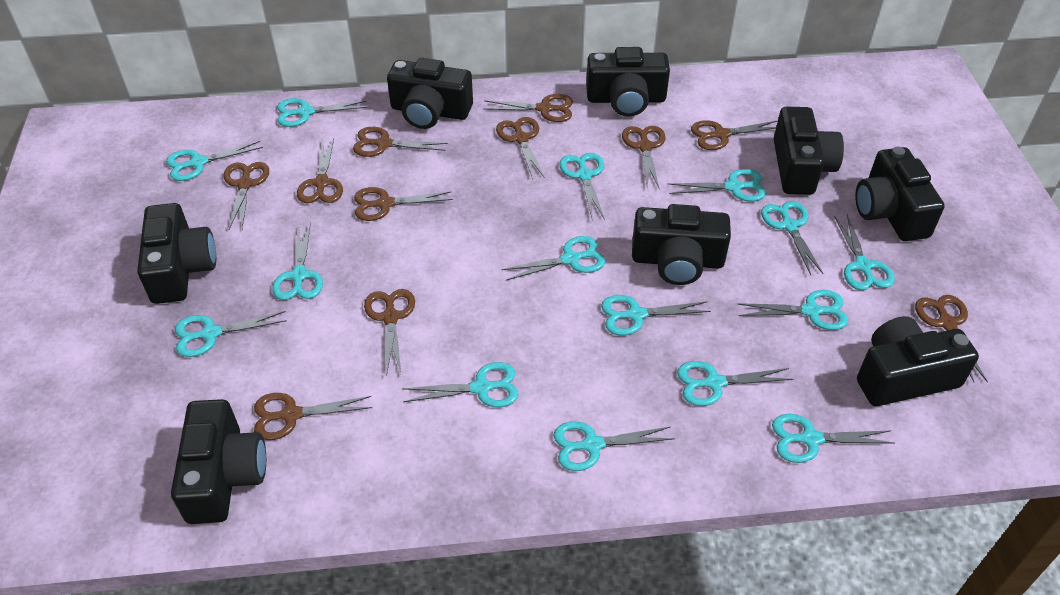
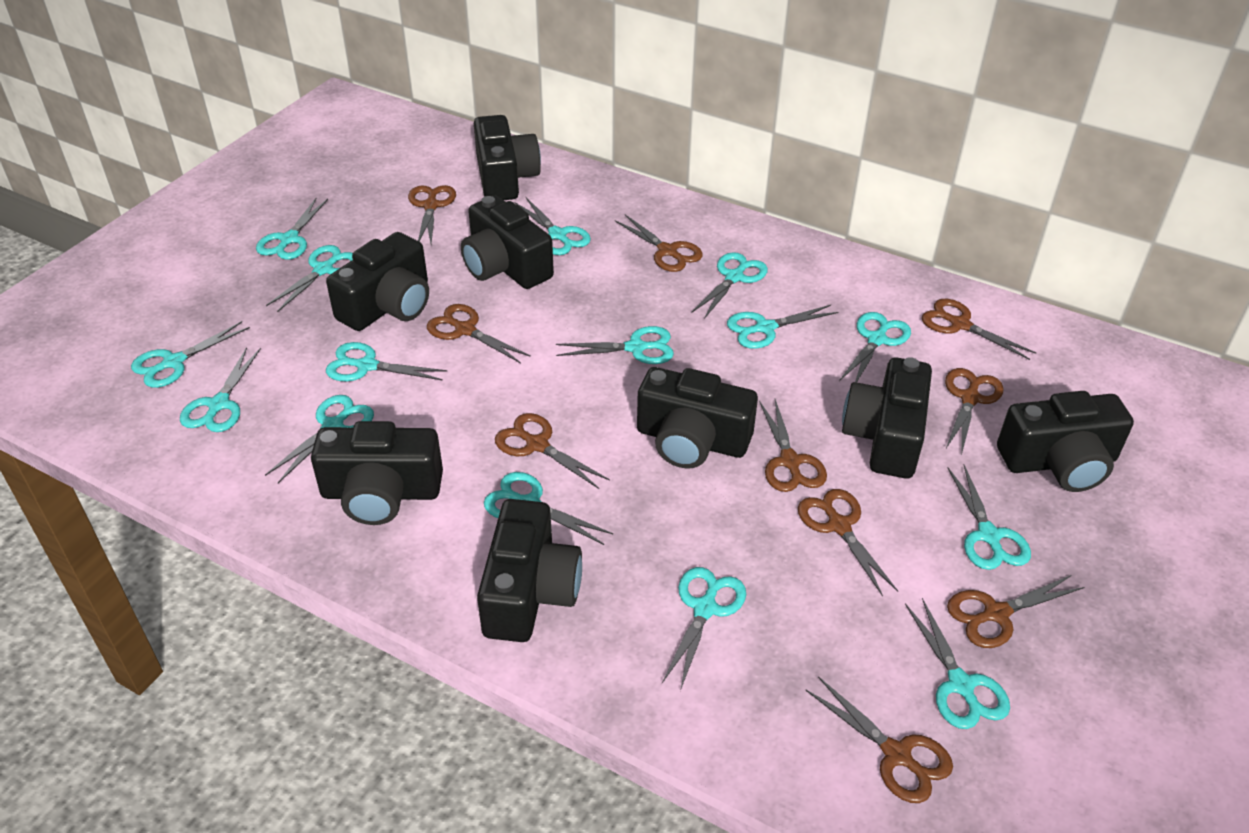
brown scissors: [224,162,269,229] [254,393,372,440] [297,138,343,203] [353,127,447,157] [354,187,453,221] [364,289,415,377] [483,94,573,122] [496,117,545,179] [622,126,665,190] [691,120,778,150] [915,295,988,383] = 11 -> [408,185,456,244] [427,304,531,363] [495,413,610,489] [615,215,703,272] [759,399,827,492] [798,489,898,597] [806,676,953,803] [922,299,1036,360] [945,368,1004,456] [947,575,1084,648] = 10

